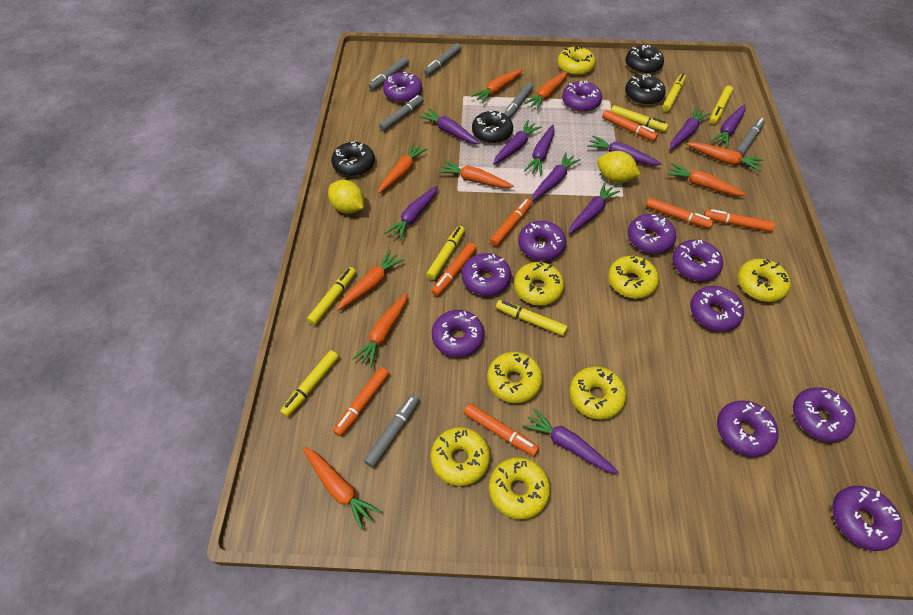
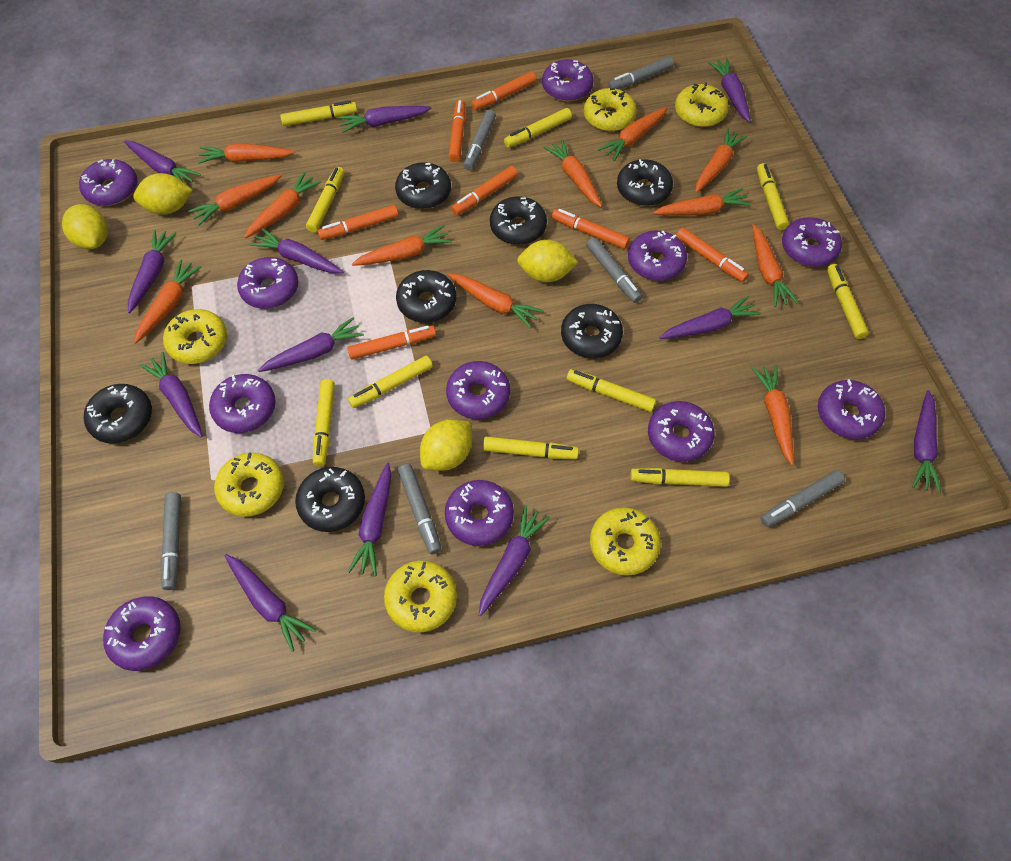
black donut: [331,141,375,176] [472,110,513,144] [625,74,666,105] [626,45,664,74] = 4 -> [84,384,152,443] [295,467,365,532] [395,162,451,209] [396,270,456,323] [490,196,547,245] [561,304,623,358] [617,159,673,206] = 7
orange carrot: [303,447,381,531] [337,250,404,310] [352,293,408,367] [378,143,427,193] [439,161,514,188] [471,69,523,104] [524,72,568,110] [667,163,746,196] [687,142,764,171] = 9 -> [134,259,201,344] [188,174,282,226] [198,143,295,164] [244,172,321,239] [352,225,452,266] [448,273,543,328] [543,139,602,207] [598,107,668,161] [653,188,751,215] [695,128,747,193] [752,224,798,307] [752,365,794,465] = 12
purple carrot: [385,186,438,241] [419,108,480,144] [493,120,542,165] [522,408,619,474] [524,124,554,175] [532,152,581,201] [568,183,620,234] [587,136,662,165] [670,107,710,150] [711,104,746,148] = 10 -> [124,141,201,182] [128,230,177,313] [140,352,203,437] [225,554,316,652] [250,228,343,273] [258,317,364,372] [339,106,432,133] [348,463,391,576] [479,505,550,616] [659,296,761,339] [708,58,751,123] [912,390,941,493] = 12
yellow donut: [431,427,490,486] [487,352,543,403] [489,457,550,520] [514,262,564,306] [558,46,596,76] [569,367,627,420] [608,255,659,299] [738,259,791,302] = 8 -> [163,309,227,364] [214,452,284,517] [384,561,457,632] [584,88,637,131] [590,508,661,576] [675,82,728,127] = 6
yellow lemon: [328,180,364,214] [597,151,640,183] = 2 -> [62,204,108,250] [133,173,192,215] [420,420,472,471] [517,240,578,282] = 4
yellow marker: [280,350,339,417] [307,267,356,325] [426,226,465,280] [496,300,568,336] [611,105,669,132] [662,74,686,112] [710,86,733,124] = 7 -> [280,101,357,126] [306,167,344,232] [313,379,335,466] [348,356,433,408] [483,436,579,460] [504,108,572,148] [567,369,656,412] [631,468,730,487] [757,163,789,230] [827,264,869,339] = 10

